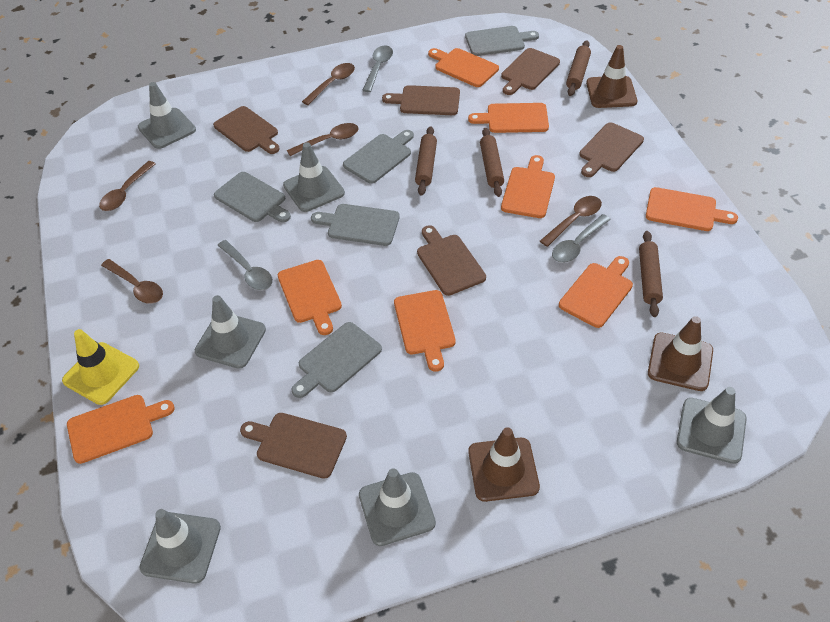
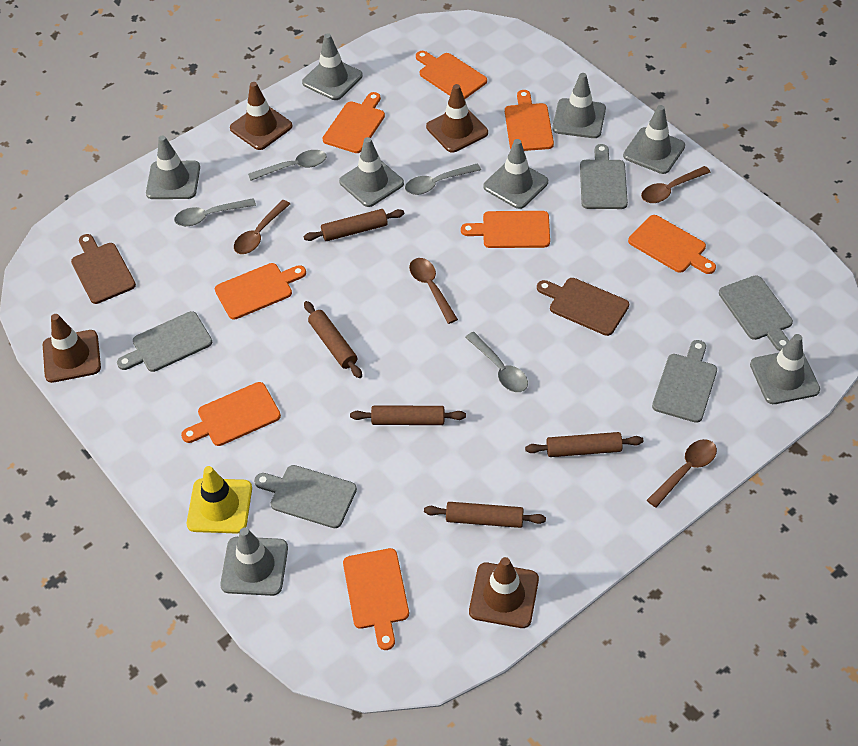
brown cutting board: [213,106,280,154] [240,413,347,479] [382,85,460,115] [417,225,486,296] [501,48,560,95] [579,122,644,177] = 6 -> [71,234,136,304] [537,278,629,336] = 2
brown rolling pin: [415,126,437,196] [480,128,504,197] [566,40,591,96] [639,231,663,317] = 4 -> [304,209,404,241] [304,301,362,378] [350,406,466,425] [424,502,546,528] [525,432,643,457] = 5
brown spoon: [99,161,155,211] [101,259,163,304] [287,123,359,156] [302,63,355,105] [540,196,602,247] = 5 -> [234,200,290,254] [409,258,458,324] [641,166,710,203] [647,439,717,508] = 4
brown traffic cone: [468,427,540,502] [586,45,637,108] [648,316,713,391] = 3 -> [43,314,101,383] [230,82,293,150] [426,84,488,153] [469,557,539,628] = 4
grey spoon: [218,240,273,290] [362,46,393,92] [552,214,611,263] = 3 -> [174,198,256,226] [248,150,326,181] [405,164,481,195] [465,332,528,392] = 4
grey traffic cone: [138,82,196,149] [140,509,221,584] [195,295,266,369] [283,142,345,212] [359,468,436,546] [677,387,747,464] = 6 -> [146,135,200,199] [220,528,288,596] [302,33,363,100] [339,137,404,207] [483,139,548,209] [552,73,606,138] [623,105,685,174] [750,334,820,404] = 8

